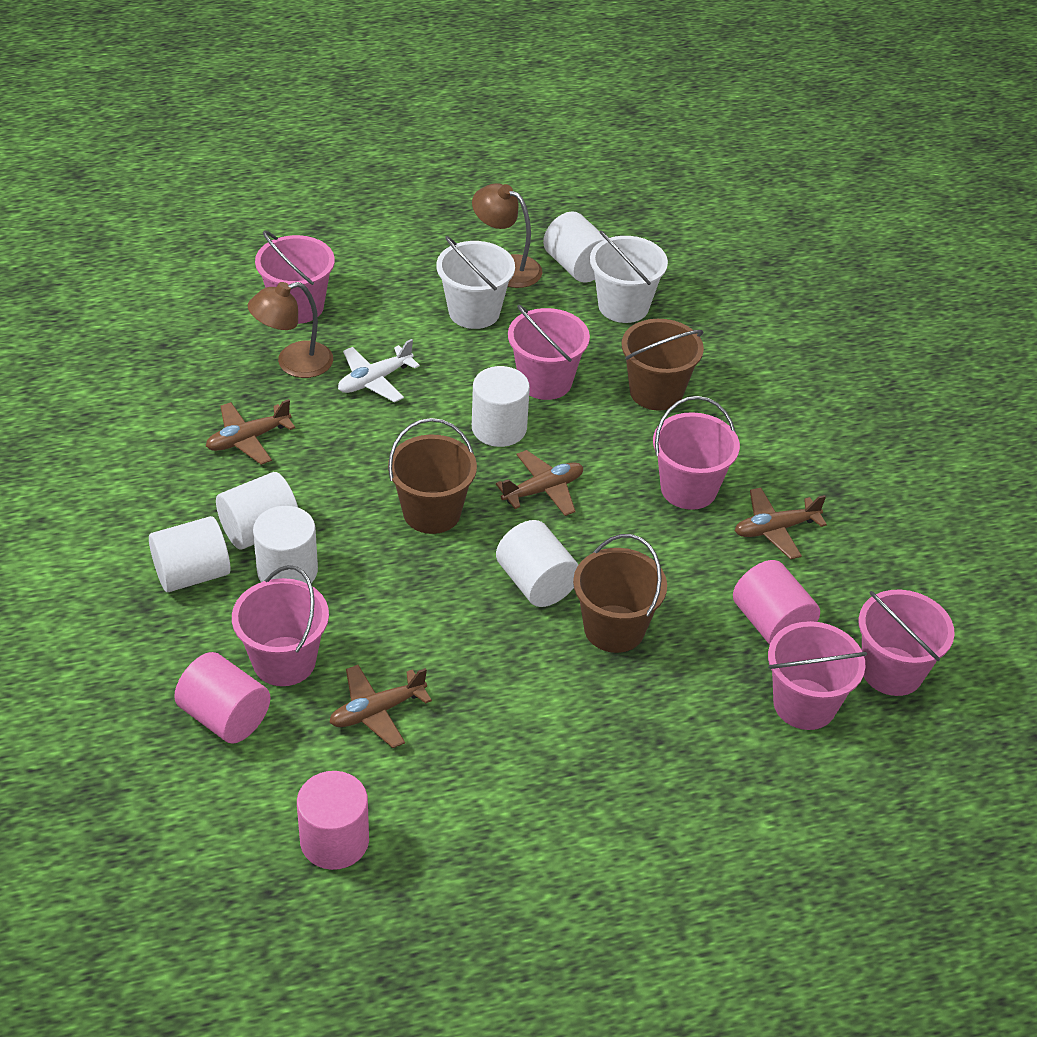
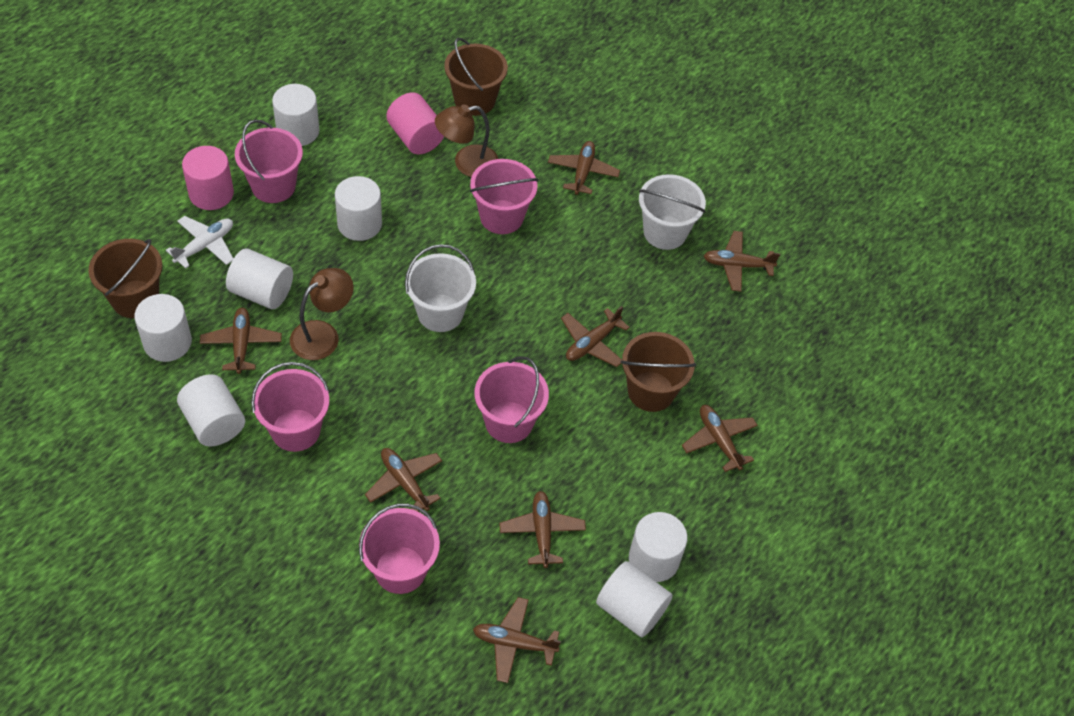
brown plane: [206,399,295,465] [329,665,432,748] [496,450,583,516] [735,488,827,559] = 4 -> [200,308,282,374] [365,448,442,512] [473,597,561,683] [499,491,586,568] [548,141,620,195] [561,306,630,367] [682,405,758,472] [704,231,780,292] = 8
pink bucket: [232,565,329,686] [255,230,335,324] [508,305,590,400] [653,396,740,510] [768,621,867,730] [859,590,955,696] = 6 -> [235,120,303,203] [251,362,329,452] [359,504,440,594] [470,159,538,234] [474,356,549,443] = 5
pink cylinder: [174,652,271,744] [297,771,369,870] [733,560,820,645] = 3 -> [182,146,234,210] [386,92,444,154] = 2
white cylinder: [149,516,230,592] [216,472,298,550] [253,506,318,583] [472,366,530,447] [496,520,579,607] [543,211,605,283] = 6 -> [134,294,192,362] [177,374,245,447] [226,249,293,309] [272,84,320,146] [335,176,382,241] [596,561,673,637] [629,512,688,582] = 7

